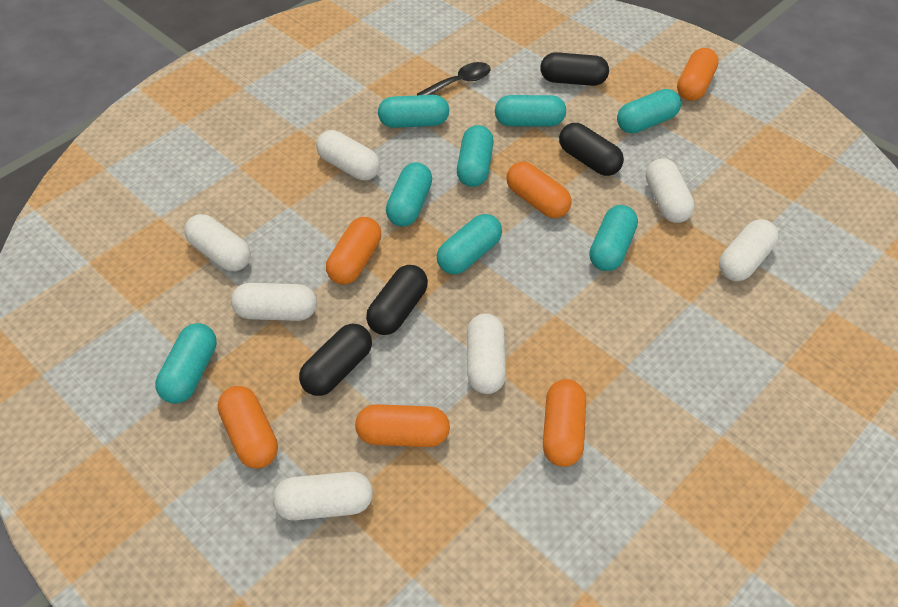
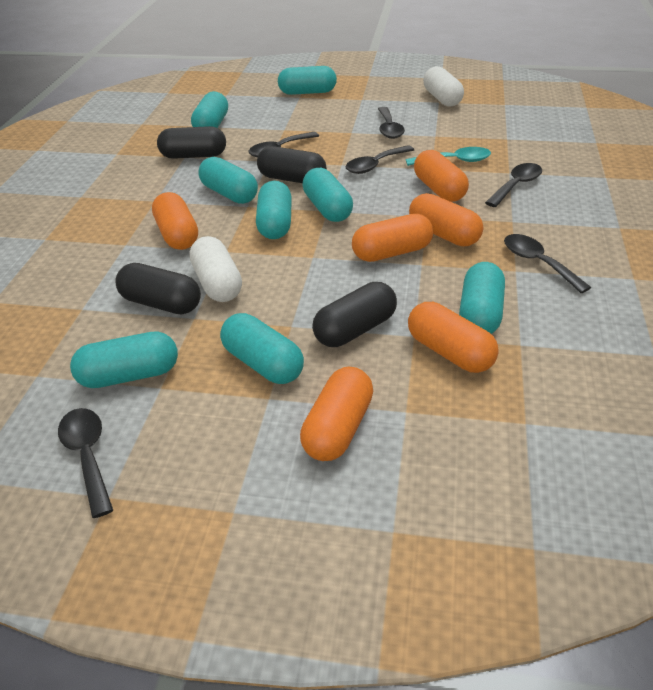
black spoon: [417,62,490,95] = 1 -> [58,408,113,518] [248,132,319,157] [345,145,414,174] [378,107,405,139] [485,163,542,207] [504,234,591,293] = 6
turquoise spoon: none = 0 -> [406,147,491,166] = 1
white capsule: [184,214,251,271] [231,283,317,321] [273,472,373,520] [316,130,380,181] [467,313,506,394] [646,158,695,223] [719,219,779,281] = 7 -> [190,236,242,302] [423,66,464,107] = 2

